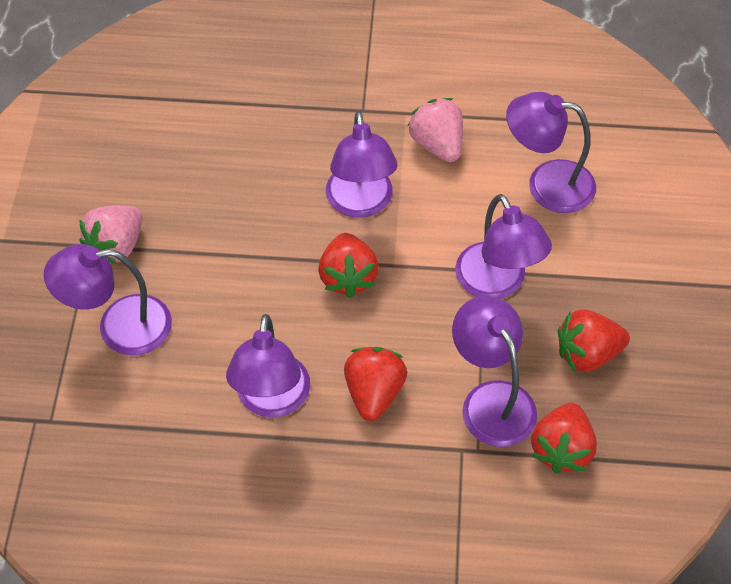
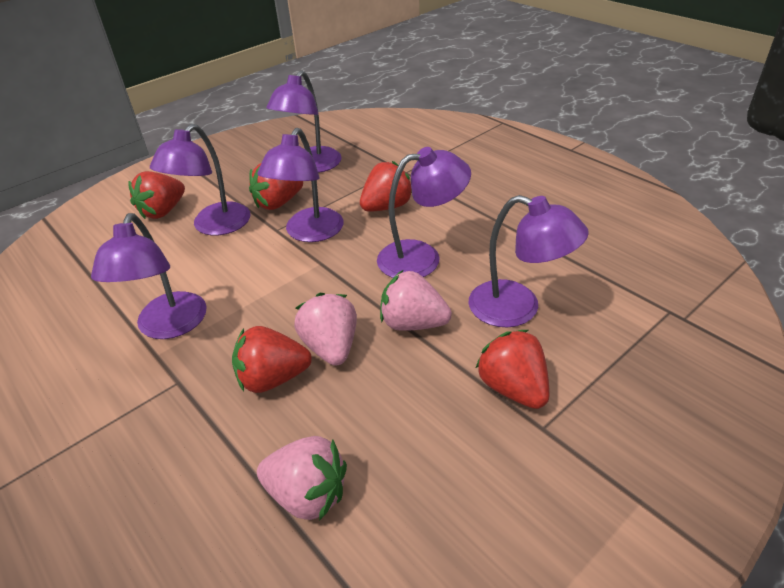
pink strawberry: [79,206,143,264] [408,98,463,162] = 2 -> [257,436,347,521] [294,293,357,366] [380,270,452,331] = 3
red strawberry: [318,233,379,298] [344,347,407,421] [531,402,597,473] [558,309,630,372] = 4 -> [128,171,185,219] [232,326,312,393] [249,163,303,210] [360,161,412,212] [476,330,550,409] = 5

